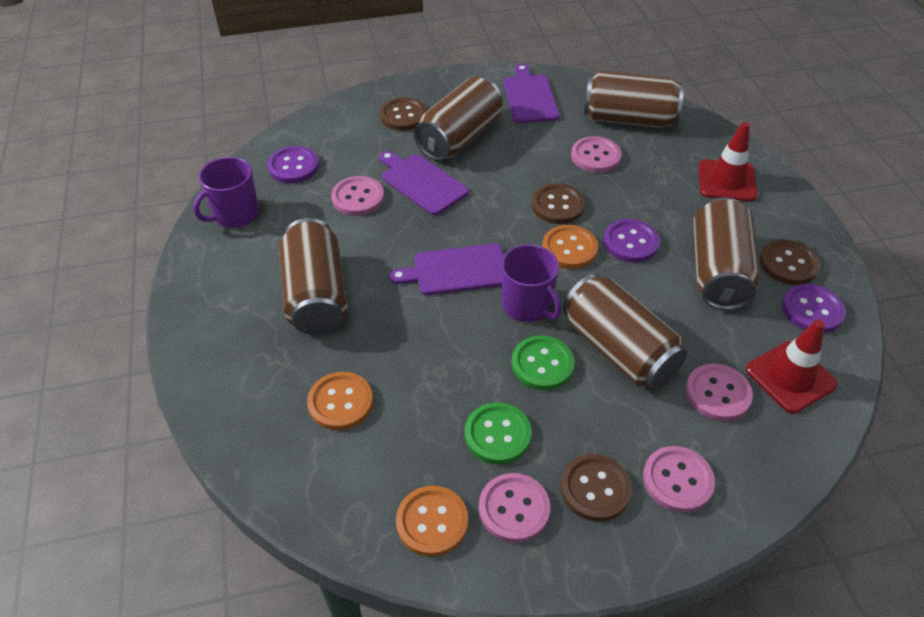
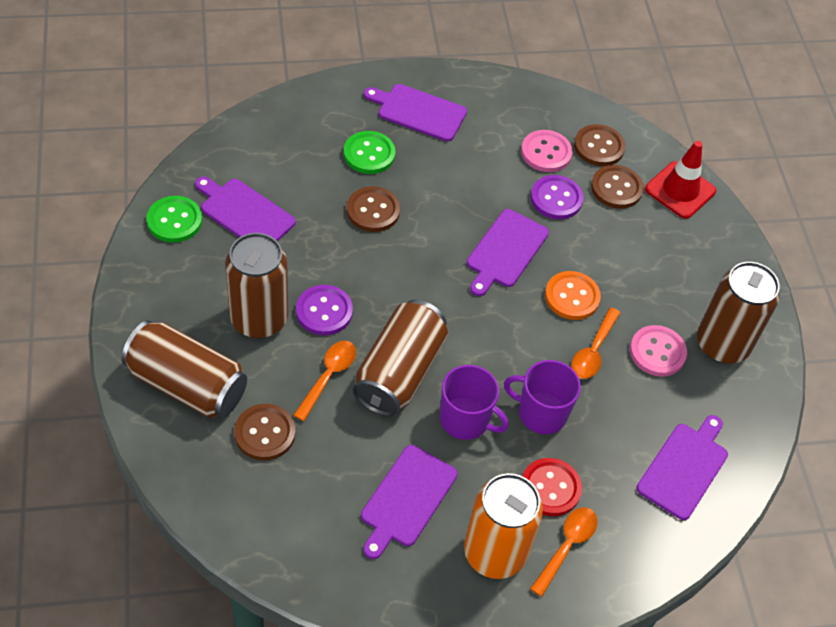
brown can: [279,218,348,335] [414,77,503,161] [563,273,687,389] [584,70,684,128] [693,197,760,310] = 5 -> [122,320,247,418] [225,233,288,338] [353,300,448,417] [697,262,780,364] = 4
orange button: [307,372,373,430] [396,486,468,557] [542,225,598,269] = 3 -> [545,271,601,320] = 1
orange can: none = 0 -> [464,473,543,579] = 1
orange spoon: none = 0 -> [293,341,356,421] [530,507,598,597] [571,308,620,379] = 3
pink button: [331,176,384,216] [479,473,550,543] [571,136,622,173] [643,446,715,513] [685,364,753,421] = 5 -> [521,130,573,172] [630,325,687,377] = 2
purple button: [268,146,319,183] [604,219,660,263] [782,284,846,333] = 3 -> [296,285,353,335] [531,175,584,219] = 2
purple cutting board: [379,151,469,215] [390,244,504,295] [504,64,559,123] = 3 -> [195,177,296,241] [361,445,458,559] [364,84,467,142] [467,209,549,296] [636,415,728,520] = 5
red button: none = 0 -> [523,458,582,516] = 1
red traffic cone: [698,122,758,202] [746,320,838,414] = 2 -> [645,141,716,219] = 1

